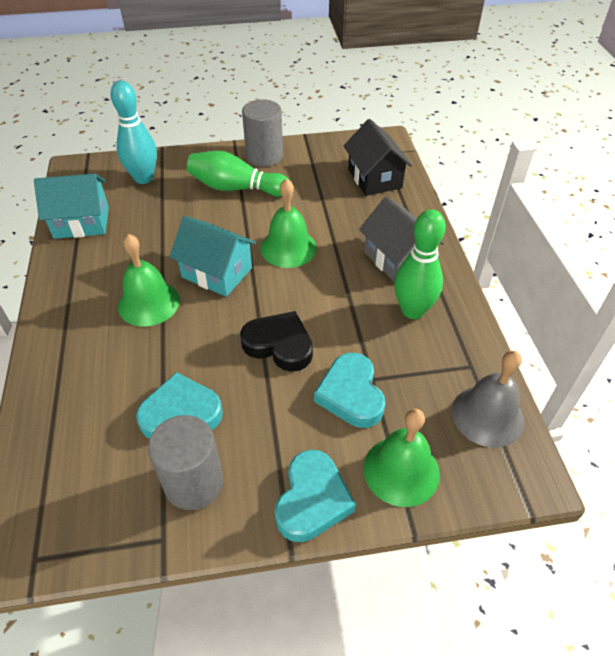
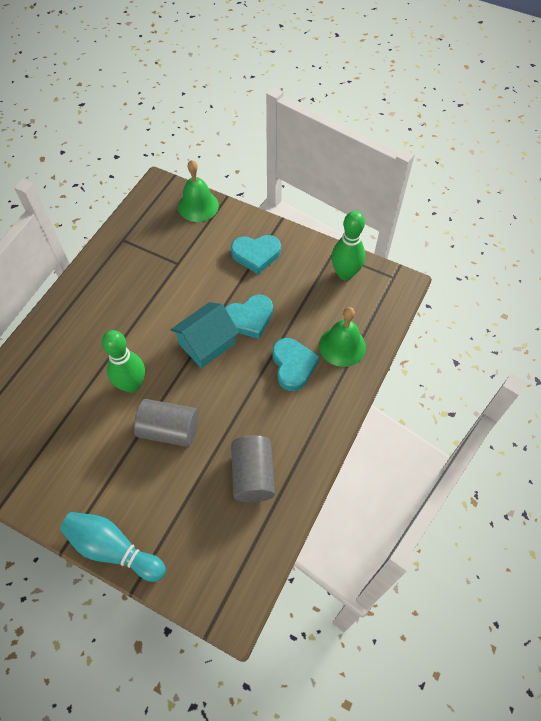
black heart: [240,311,313,372] = 1 -> none = 0
black house: [344,119,412,196] = 1 -> none = 0
green bell: [118,234,180,327] [260,178,317,268] [363,409,440,507] = 3 -> [178,160,219,222] [319,307,366,367] = 2
grey bell: [452,351,524,448] = 1 -> none = 0
grey house: [359,196,444,282] = 1 -> none = 0
turquoise house: [34,174,109,239] [170,216,256,297] = 2 -> [170,302,239,368] = 1

